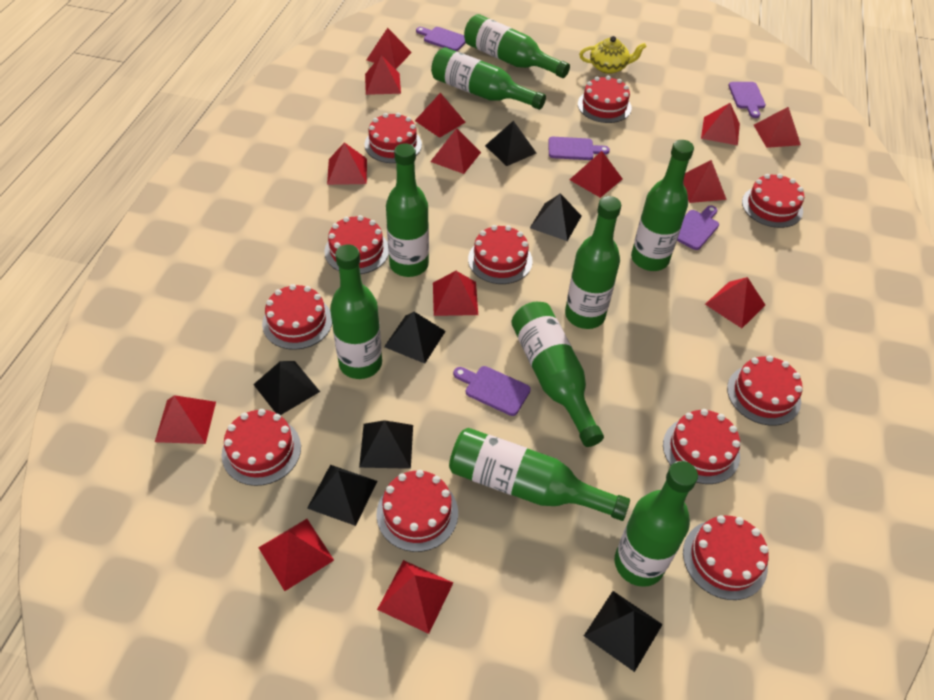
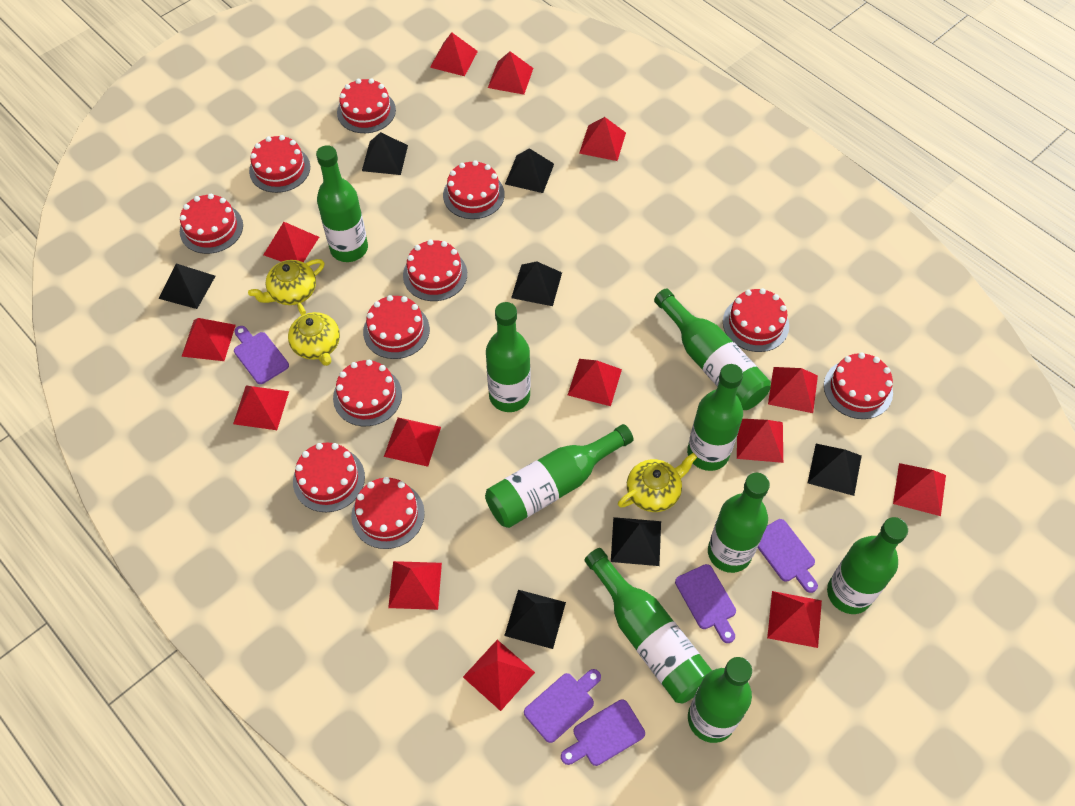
yellow teapot: [579,36,647,74] = 1 -> [248,259,325,305] [288,303,340,366] [618,453,697,512] = 3

